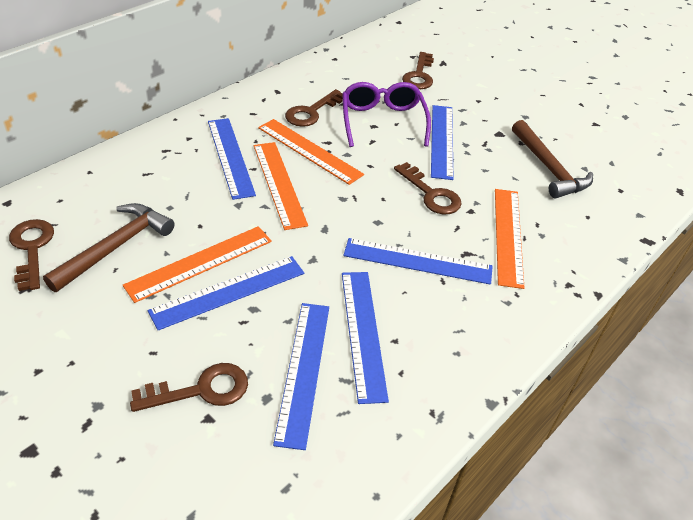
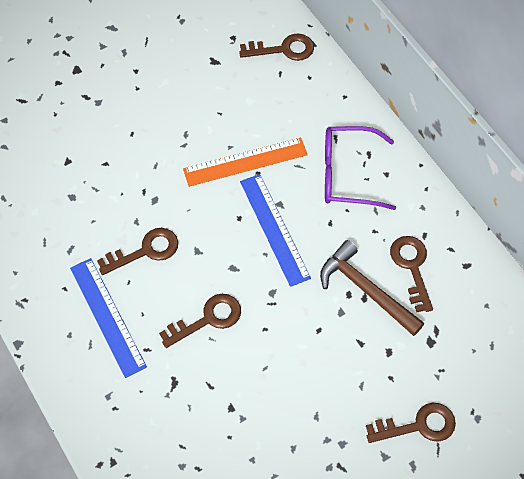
blue ruler: [148,256,304,330] [208,118,256,200] [273,303,329,450] [342,272,389,404] [343,238,493,285] [431,105,453,180] = 6 -> [70,258,147,378] [240,174,311,287] = 2
brown hammer: [43,203,175,292] [512,120,593,198] = 2 -> [320,240,424,336] = 1
orange ruler: [123,226,272,303] [254,142,308,230] [258,119,364,185] [495,189,524,289] = 4 -> [183,137,308,187] = 1

